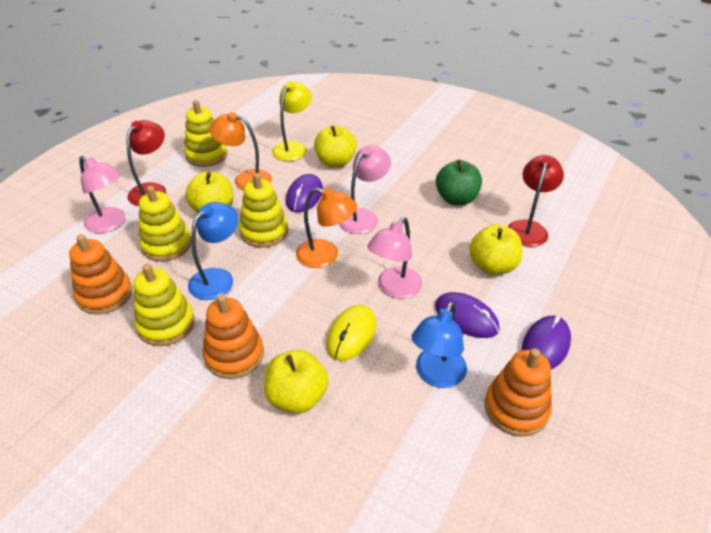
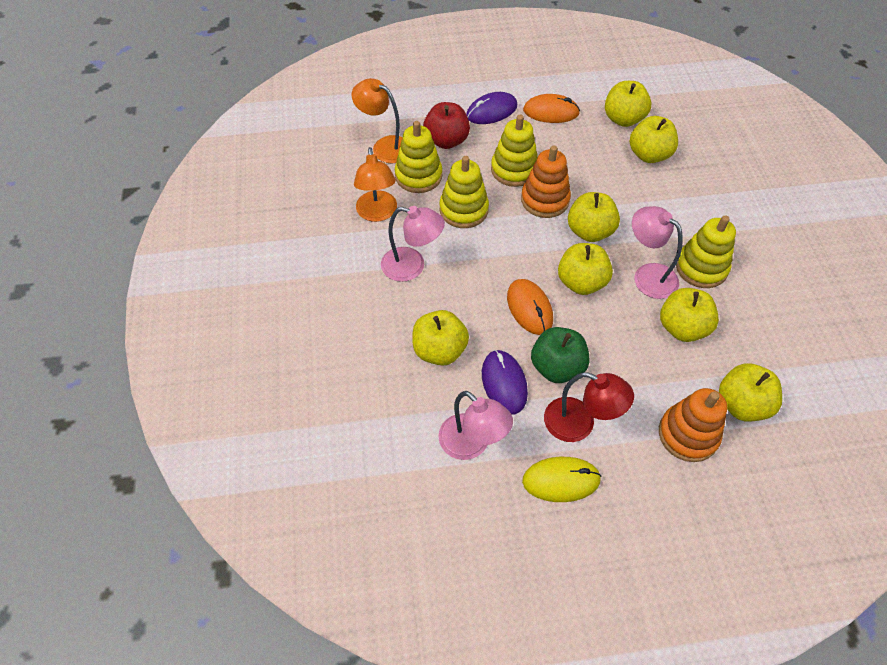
blue lamp: [188,202,238,300] [411,301,467,388] = 2 -> none = 0
orange mouse: none = 0 -> [507,279,553,335] [523,94,580,123] = 2
orange stacking toy: [69,234,132,314] [203,294,264,379] [485,348,552,437] = 3 -> [521,145,571,218] [659,388,727,462] = 2
purple mouse: [286,174,323,213] [435,292,500,338] [522,316,571,369] = 3 -> [466,92,517,124] [482,350,528,414] = 2
red apple: none = 0 -> [423,102,470,149] = 1
red lamp: [126,120,166,206] [508,155,564,247] = 2 -> [544,372,634,442] = 1
yellow apple: [185,172,233,213] [264,350,329,413] [314,125,357,168] [469,224,522,275] = 4 -> [412,310,469,366] [558,243,613,295] [568,192,620,242] [605,81,651,127] [630,116,678,163] [660,288,719,342] [719,363,782,422] = 7
yellow lamp: [272,81,312,161] = 1 -> none = 0

